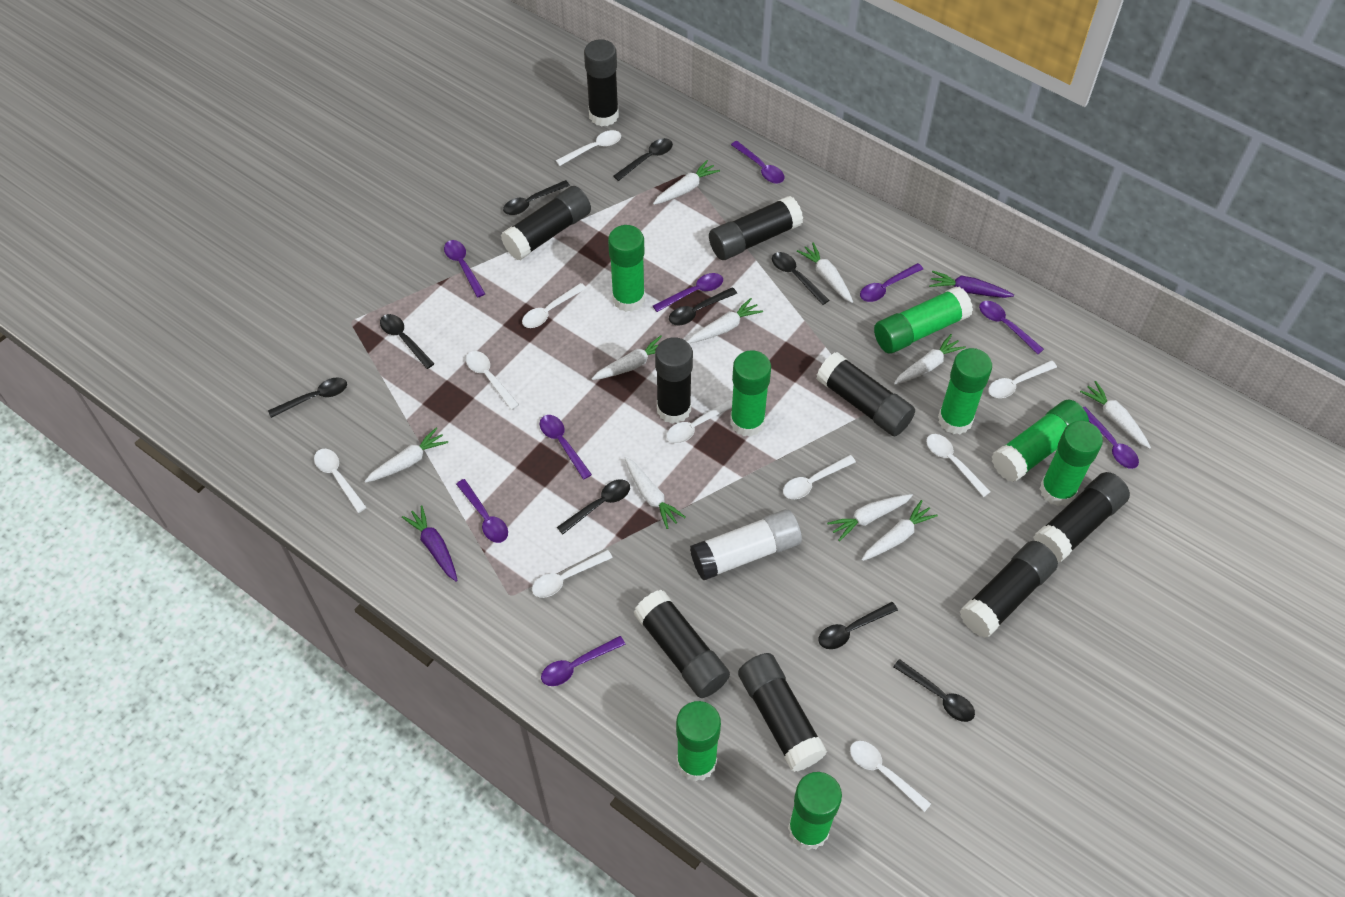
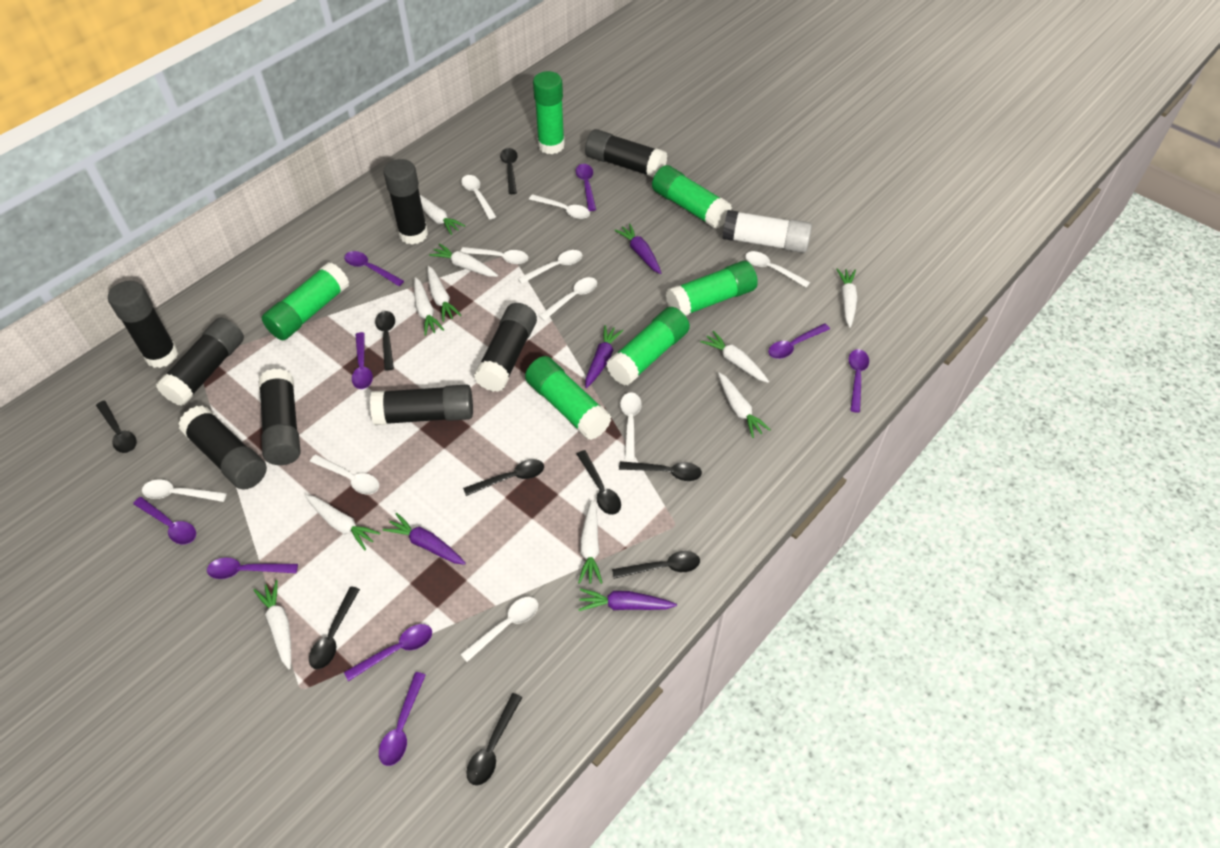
black glue stick: [501,186,591,260] [584,39,619,126] [634,590,730,698] [655,337,693,424] [709,196,803,260] [738,653,827,772] [816,352,915,436] [960,541,1058,638] [1033,472,1130,562] = 9 -> [108,281,178,368] [156,318,244,406] [178,406,267,490] [259,368,300,465] [370,384,473,425] [383,159,428,245] [474,303,537,392] [585,129,667,178] = 8
green glue stick: [608,225,645,312] [676,701,721,782] [730,350,771,437] [788,772,842,850] [874,286,973,354] [938,348,992,434] [992,400,1089,482] [1040,421,1103,506] = 8 -> [262,262,349,340] [525,356,612,440] [533,71,565,154] [606,307,690,386] [652,165,732,229] [666,261,758,316] = 6
purple carrot: [402,505,458,582] [929,271,1014,298] = 2 -> [383,513,466,565] [578,588,677,611] [585,325,624,388] [614,223,661,274] = 4

